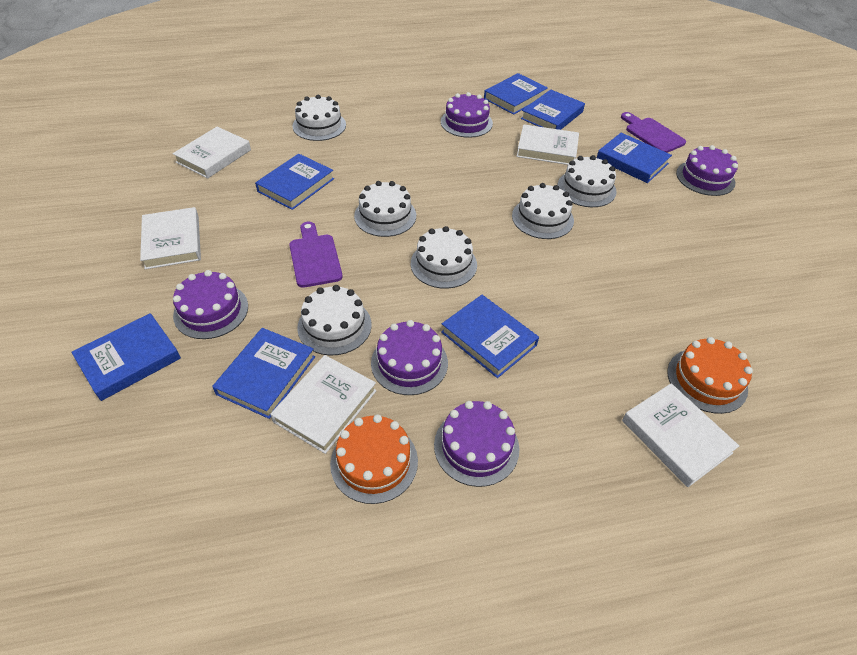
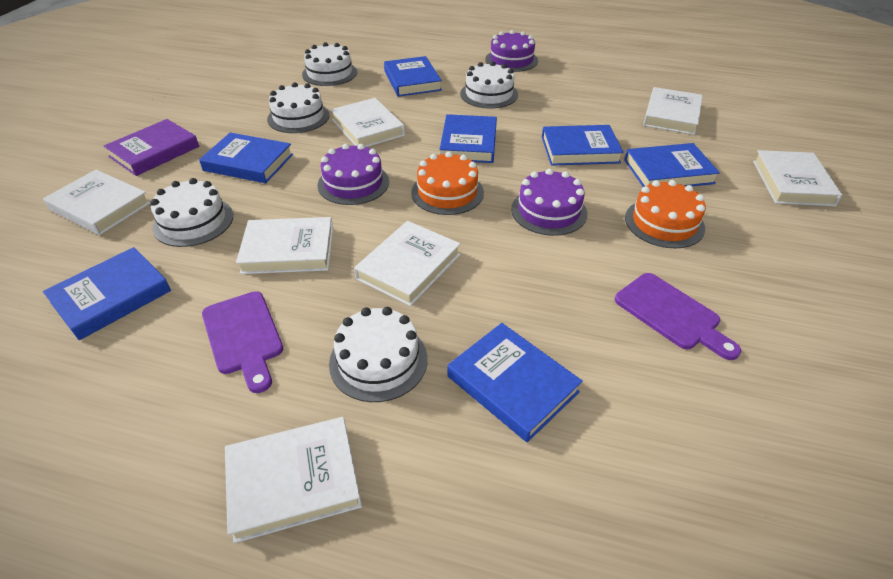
purple book: none = 0 -> [104,119,199,176] = 1
purple cake: [173,270,248,339] [371,320,448,395] [434,401,519,487] [441,92,493,138] [676,145,738,196] = 5 -> [317,144,389,205] [485,30,538,72] [511,169,587,236] = 3
white book: [140,207,201,269] [172,127,251,179] [270,355,377,454] [516,124,579,165] [622,383,739,487] = 5 -> [43,170,150,235] [225,417,362,543] [236,217,333,274] [331,98,405,147] [354,221,461,306] [643,87,703,135] [753,150,842,206] = 7
white cake: [292,95,346,141] [297,285,372,356] [354,181,416,237] [411,226,477,289] [512,183,574,239] [557,155,617,207] = 6 -> [150,178,233,247] [267,82,330,133] [302,42,357,86] [329,307,428,402] [460,61,518,108] = 5

